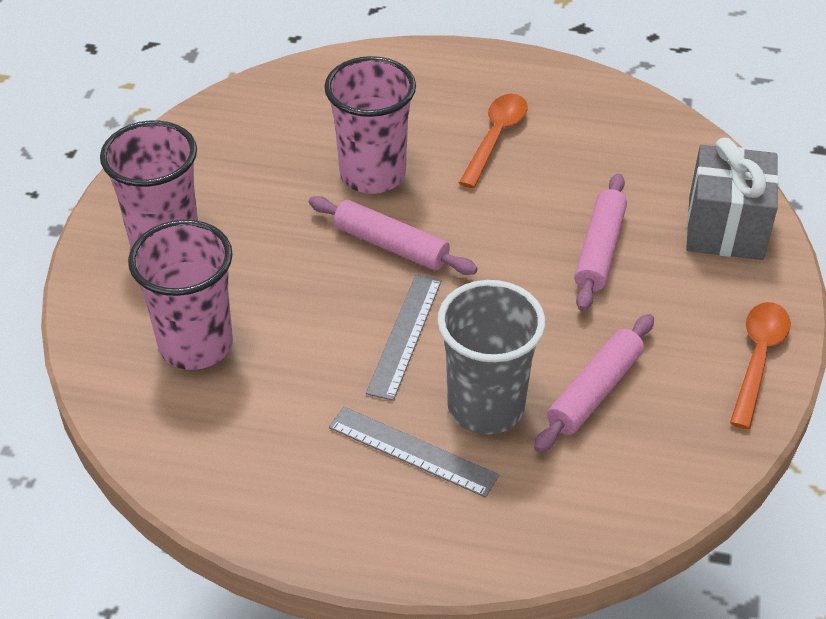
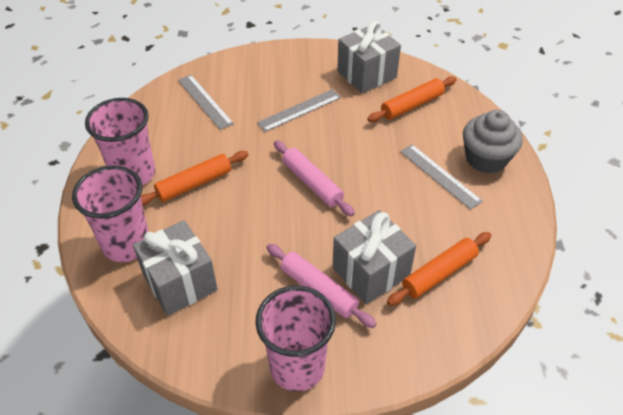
grey cup: [437,280,545,435] = 1 -> none = 0
grey cupcake: none = 0 -> [463,110,523,174] = 1
grey gift: [686,137,779,260] = 1 -> [133,220,218,316] [333,210,416,304] [337,21,401,94] = 3
grey ruler: [329,407,499,498] [366,274,442,401] = 2 -> [178,75,234,130] [257,89,341,132] [400,144,483,210] = 3
orange rolling pin: none = 0 -> [141,151,248,206] [367,76,457,122] [387,232,491,306] = 3
orange spoon: [459,94,528,188] [730,302,791,429] = 2 -> none = 0
pink rolling pin: [309,196,478,275] [534,314,654,453] [574,173,627,311] = 3 -> [267,244,376,328] [274,140,355,216] = 2

